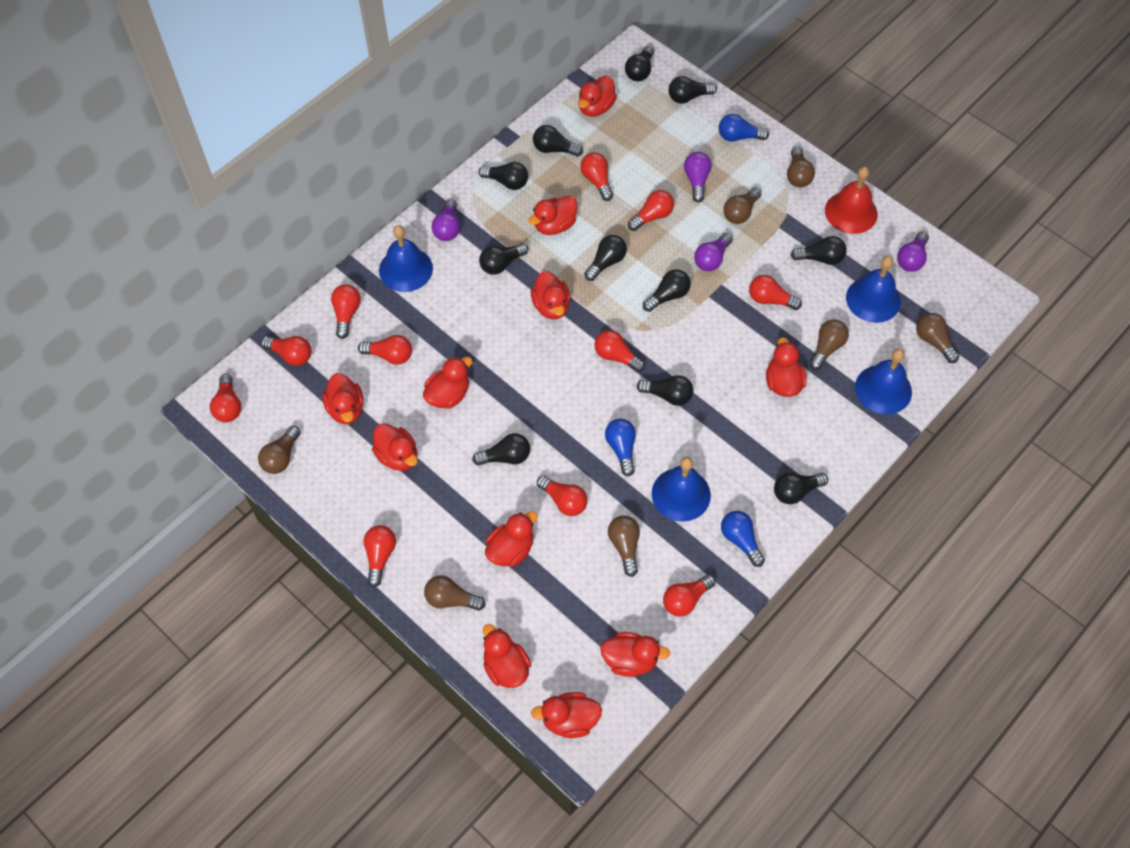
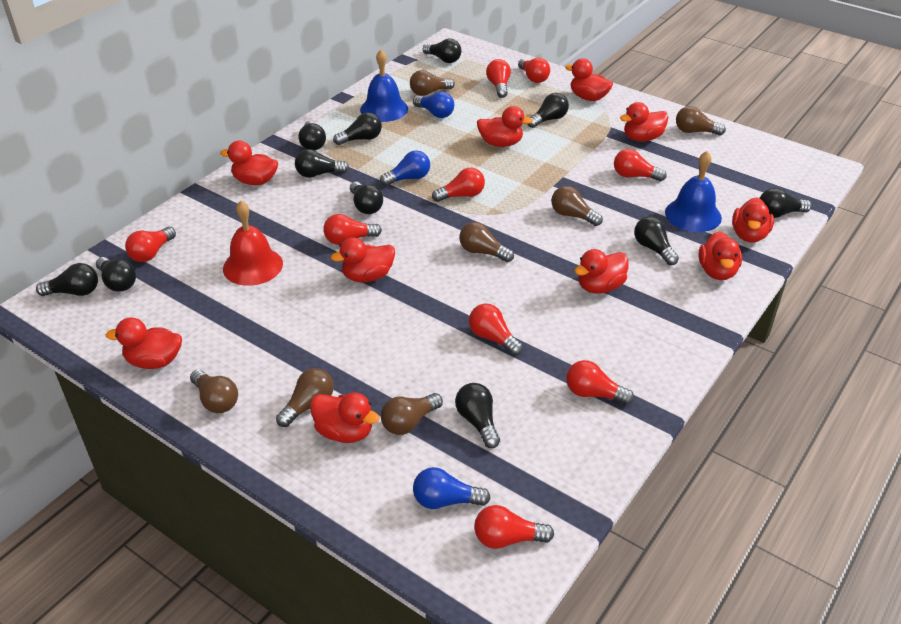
blue bell: [379,225,433,292] [652,457,711,522] [846,256,901,323] [855,349,912,414] = 4 -> [360,50,408,122] [665,151,722,232] = 2
purple light bulb: [432,199,460,241] [684,152,712,202] [694,233,733,271] [897,231,929,272] = 4 -> none = 0
red duck: [322,373,364,424] [372,423,418,471] [423,357,473,408] [483,624,531,688] [485,511,538,567] [528,196,577,235] [531,271,570,320] [531,692,602,738] [578,76,617,117] [600,632,670,677] [766,337,807,397] = 11 -> [106,317,182,369] [220,141,278,185] [310,393,380,443] [331,237,395,282] [477,106,532,147] [565,58,613,101] [574,249,629,294] [620,102,669,142] [699,231,742,280] [732,197,774,242] = 10
red light bulb: [210,374,241,422] [261,336,312,366] [331,284,361,339] [358,335,412,365] [364,525,396,587] [537,476,588,516] [580,152,613,201] [595,330,645,372] [628,190,674,231] [663,574,716,617] [749,275,802,310] = 11 -> [125,227,176,262] [323,214,382,245] [432,168,485,202] [469,304,523,356] [474,505,554,549] [486,59,511,98] [518,58,550,83] [566,360,634,405] [614,149,666,181] = 9

